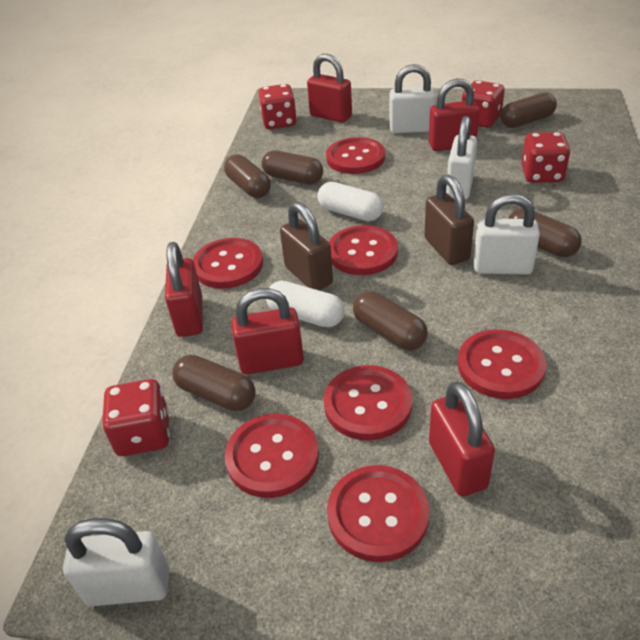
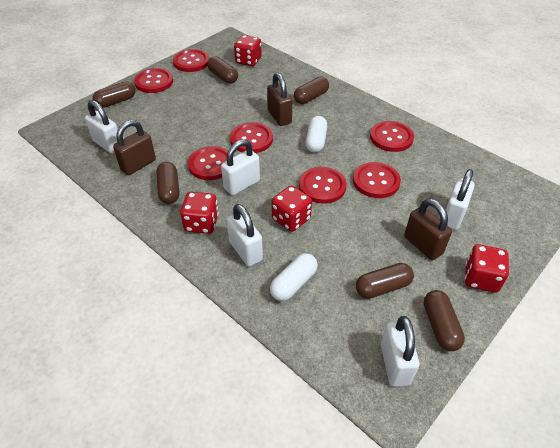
brown padlock: [280,202,333,290] [424,175,474,265] = 2 -> [113,120,156,175] [267,73,292,126] [404,198,452,260] = 3
red padlock: [165,242,203,337] [231,288,304,375] [307,54,352,123] [429,79,480,151] [429,381,495,496] = 5 -> none = 0
white padlock: [63,518,170,606] [390,64,436,133] [446,116,477,199] [473,194,540,274] = 4 -> [85,100,118,154] [221,139,260,195] [227,204,263,266] [381,316,419,387] [446,169,475,230] = 5

